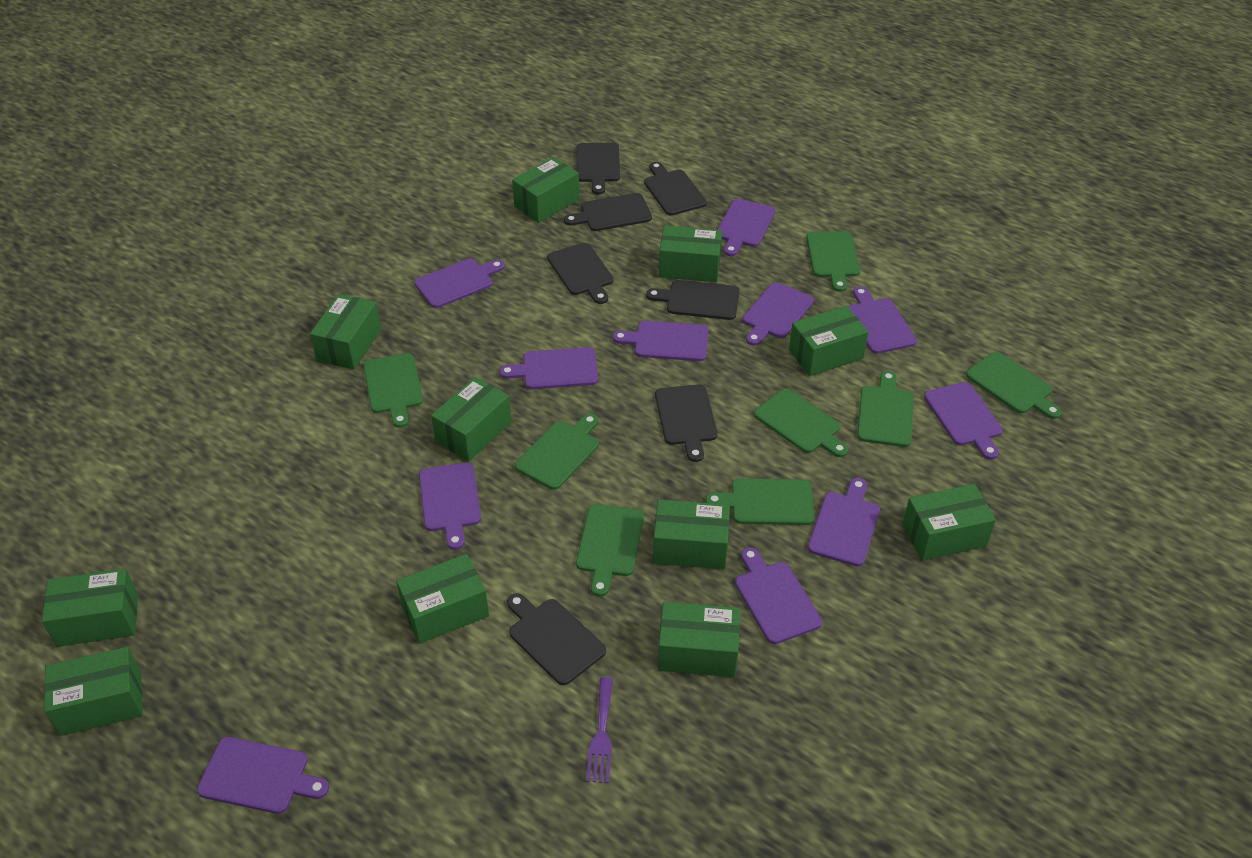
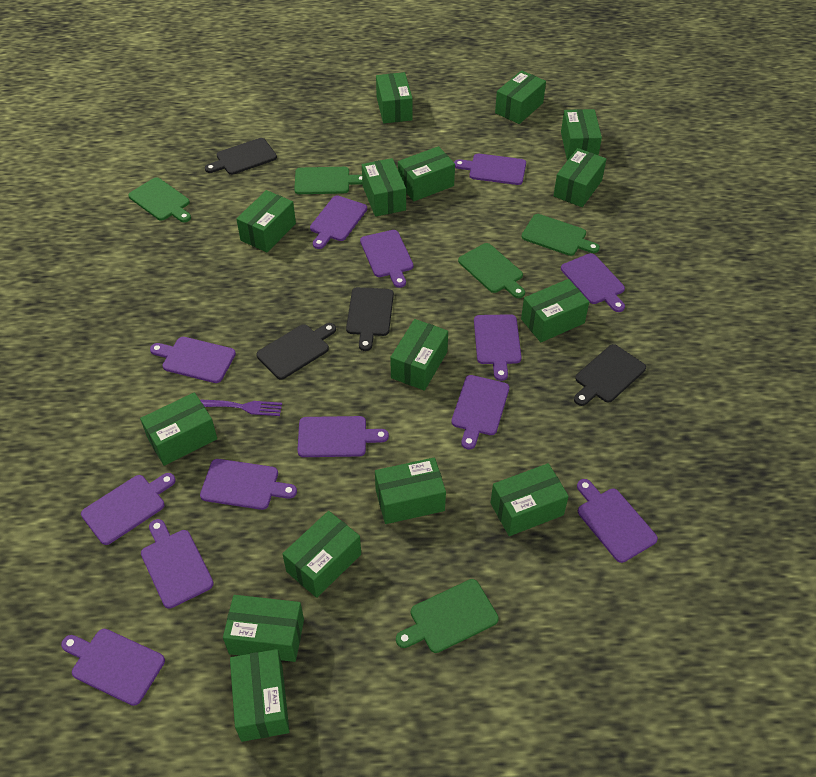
black cutting board: [507,593,606,685] [547,243,614,304] [564,193,652,231] [577,143,620,195] [644,162,707,216] [646,280,740,320] [655,384,717,462] = 7 -> [205,138,277,175] [256,323,336,380] [346,287,394,351] [574,344,646,406] = 4
green box: [42,569,138,647] [44,647,143,736] [310,294,381,370] [396,554,489,644] [431,377,512,461] [512,157,580,223] [653,500,730,569] [658,602,740,677] [659,226,722,282] [789,306,869,376] [903,484,996,561] = 11 -> [140,392,217,466] [223,595,304,662] [230,649,289,742] [236,190,296,252] [282,511,361,598] [362,158,406,217] [375,458,446,524] [376,72,413,123] [390,319,448,391] [398,146,455,201] [491,463,569,536] [495,70,546,124] [521,279,589,342] [554,148,606,207] [561,109,602,161] = 15
green cutting board: [363,353,423,428] [515,413,599,490] [576,504,644,597] [705,478,814,525] [754,389,848,457] [806,231,860,292] [857,371,914,447] [966,352,1062,419] = 8 -> [128,177,191,222] [294,167,362,194] [396,579,499,653] [458,243,525,298] [521,214,600,256] = 5
purple cutting board: [197,737,329,814] [414,259,505,308] [419,463,481,550] [499,347,598,389] [612,321,709,361] [717,199,775,256] [735,547,822,644] [742,282,814,346] [808,478,880,566] [848,287,917,354] [924,382,1003,460] = 11 -> [61,629,165,706] [81,473,176,545] [141,519,214,609] [150,337,236,383] [200,459,297,510] [297,416,389,457] [310,195,367,249] [360,230,413,288] [451,375,509,450] [454,154,526,185] [474,314,521,381] [561,253,625,312] [577,479,658,563] = 13

